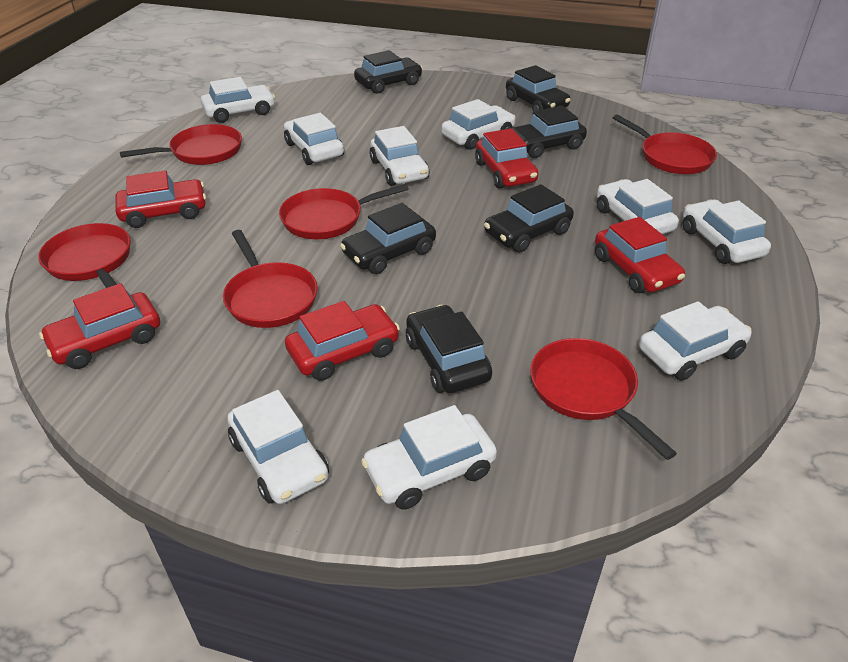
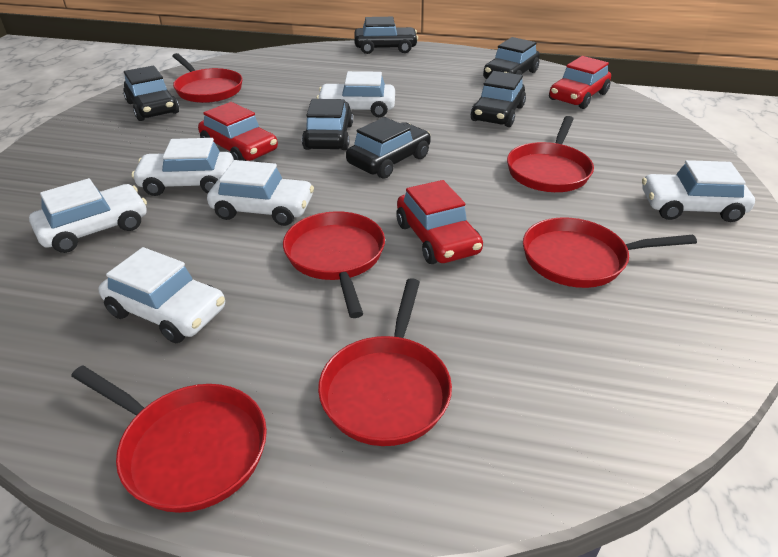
red car: [39,283,160,369] [116,170,206,228] [285,301,400,381] [475,128,539,189] [595,217,685,293] = 5 -> [198,102,278,161] [396,180,483,264] [549,56,611,109] = 3
white car: [201,77,275,123] [227,390,329,504] [284,113,344,165] [361,405,497,509] [370,126,429,186] [441,99,516,150] [597,179,679,234] [639,301,752,381] [683,199,771,264] = 9 -> [29,178,147,253] [98,247,225,343] [132,138,234,196] [207,160,314,226] [316,71,395,117] [642,160,755,222] = 6

